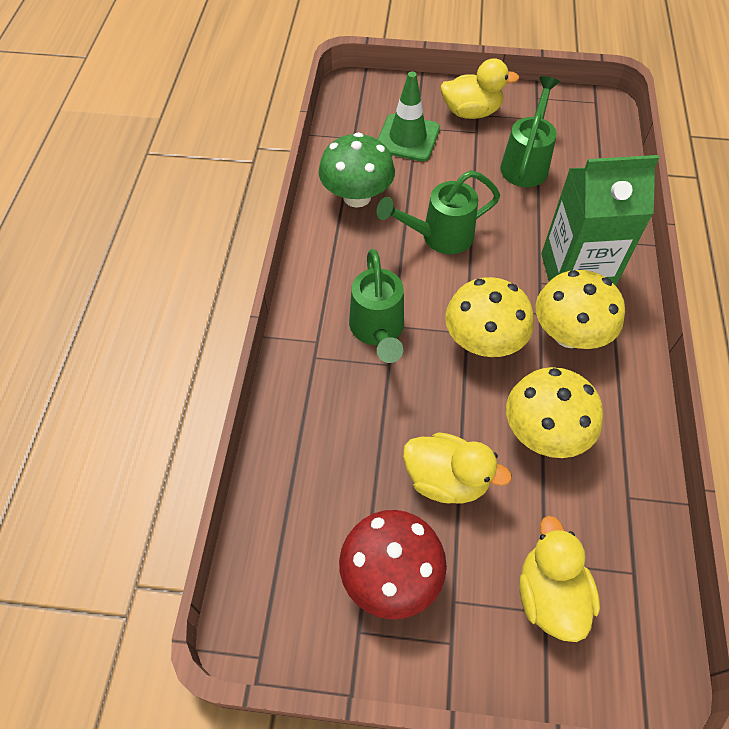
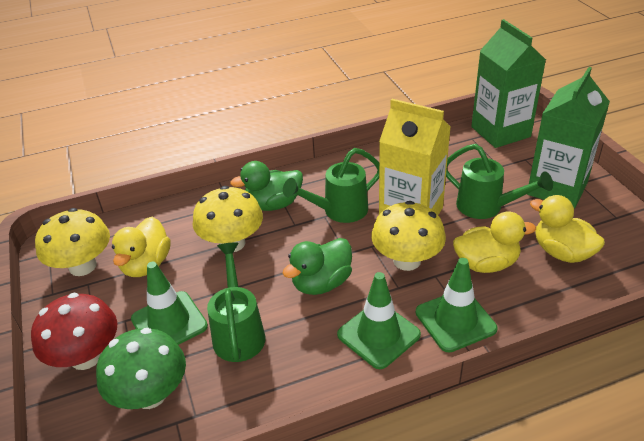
green carton: [541,155,659,286] = 1 -> [471,19,546,148] [527,67,610,209] = 2
green duck: none = 0 -> [230,161,303,211] [283,238,352,295] = 2
green traffic cone: [377,72,440,161] = 1 -> [131,261,208,345] [337,272,421,369] [416,258,497,353] = 3
yellow carton: none = 0 -> [379,99,451,215] = 1

